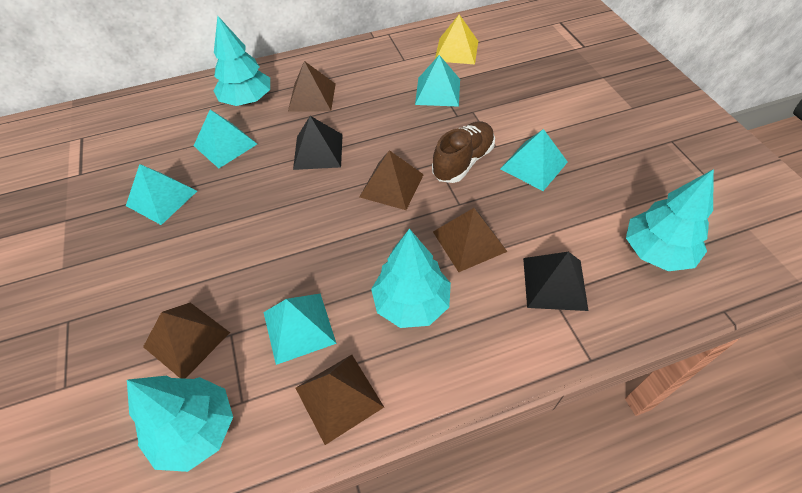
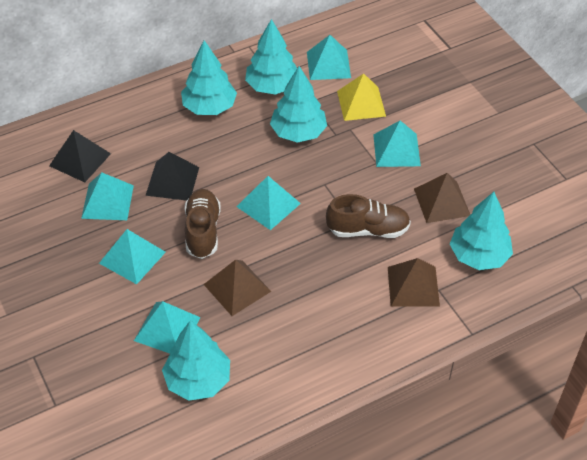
brown pyramid: [143,303,230,379] [288,61,336,112] [295,355,384,445] [359,150,424,210] [433,208,507,272] = 5 -> [203,260,271,316] [388,258,440,307] [414,173,470,223] = 3
brown shoe: [432,121,495,183] = 1 -> [185,189,221,259] [326,194,411,238] = 2
turquoise pyramid: [126,164,197,225] [194,110,257,168] [263,293,337,365] [415,55,460,107] [500,129,568,191] = 5 -> [81,172,134,220] [99,229,166,284] [134,301,201,354] [237,176,301,230] [307,35,351,80] [373,120,421,167] = 6
turquoise tree: [127,375,233,472] [213,16,270,106] [371,229,451,328] [626,169,714,271] = 4 -> [162,320,230,401] [181,40,237,115] [245,19,297,95] [270,66,327,143] [450,192,513,270] = 5

